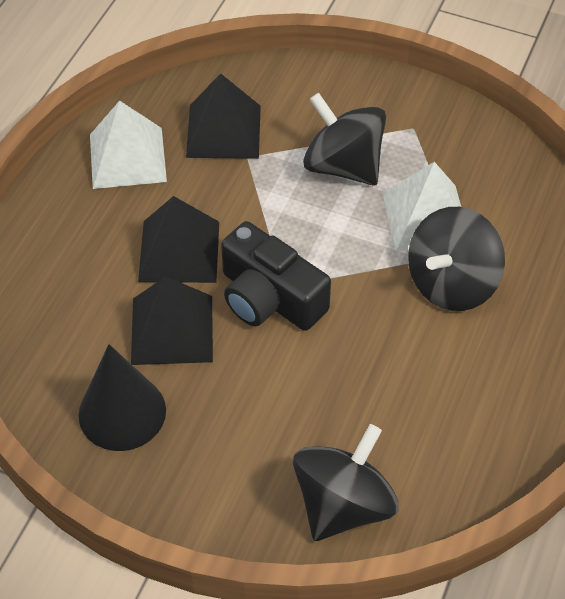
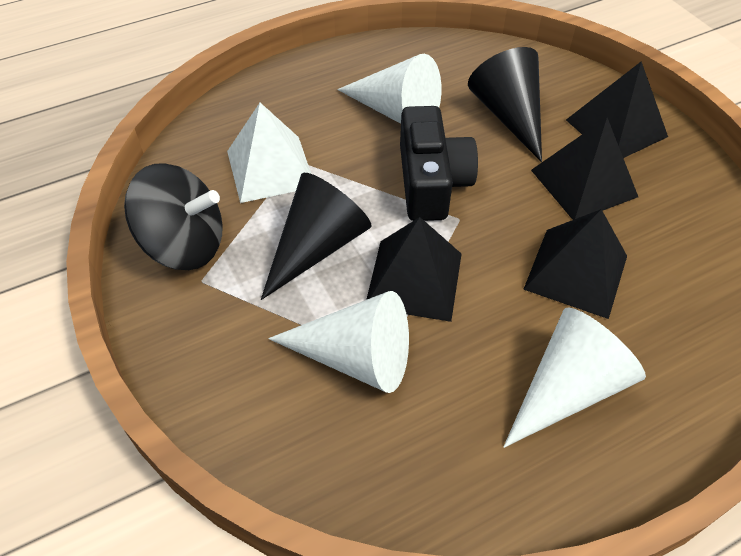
black cone: [79,344,166,451] = 1 -> [261,173,372,300] [468,47,542,162] = 2
black pyramid: [131,276,213,365] [138,196,219,283] [186,74,261,159] = 3 -> [366,217,462,322] [523,209,627,319] [531,117,638,220] [566,62,668,158] = 4
black spinning top: [293,424,398,541] [303,93,386,185] [408,207,505,311] = 3 -> [124,163,223,270] = 1
white cone: none = 0 -> [268,291,409,393] [337,54,441,124] [504,308,646,448] = 3
white pyramid: [90,100,167,189] [383,162,461,251] = 2 -> [227,103,311,203] = 1

